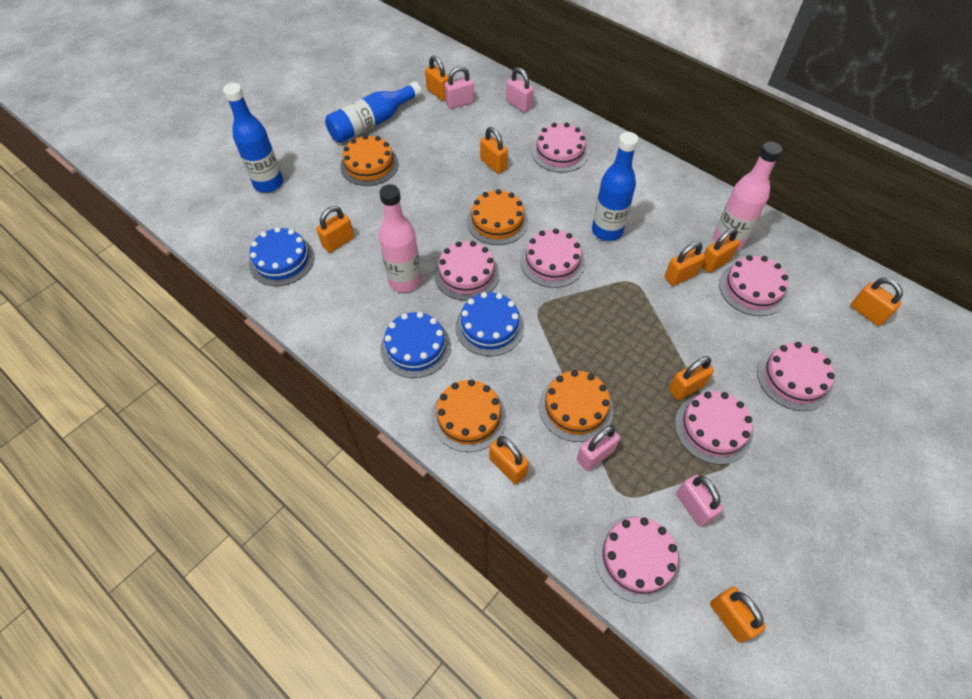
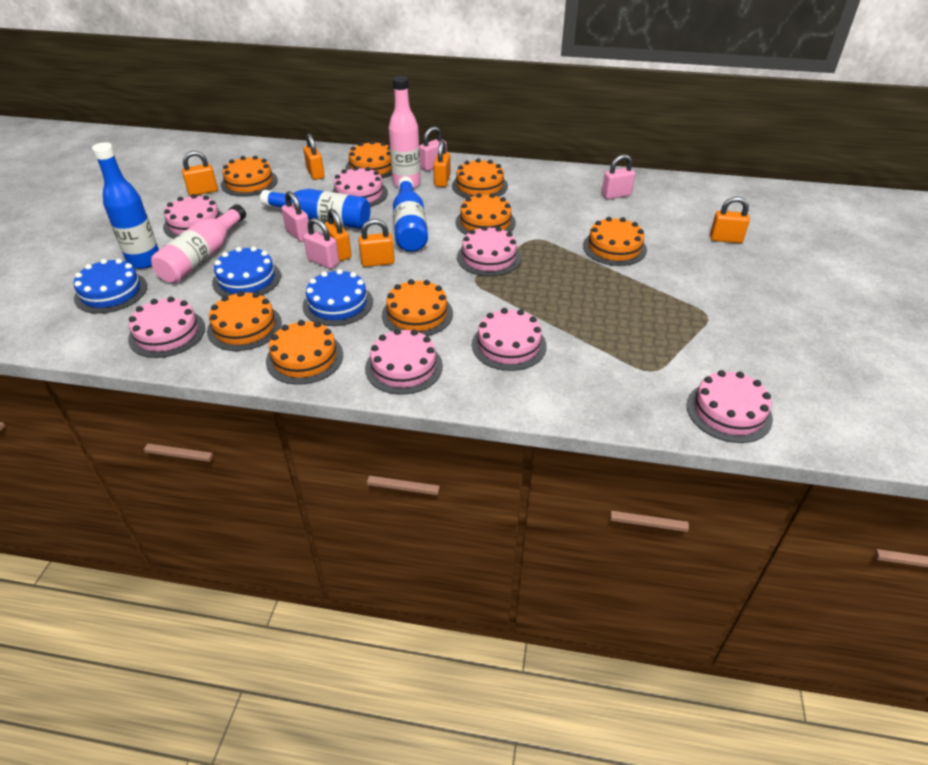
orange cake: [340,135,399,186] [431,379,507,452] [467,189,529,245] [539,370,614,442] = 4 -> [207,291,282,351] [221,156,278,197] [266,320,343,385] [346,141,392,178] [382,279,453,336] [452,158,508,198] [455,193,516,235] [583,217,647,266] = 8
orange padlock: [316,206,354,253] [425,56,449,101] [480,127,508,174] [489,436,529,484] [665,242,705,286] [669,356,714,400] [701,228,740,273] [710,587,766,643] [851,277,903,326] = 9 -> [182,151,218,196] [303,133,325,180] [324,209,352,261] [358,219,395,267] [434,140,451,187] [710,196,750,243] = 6

